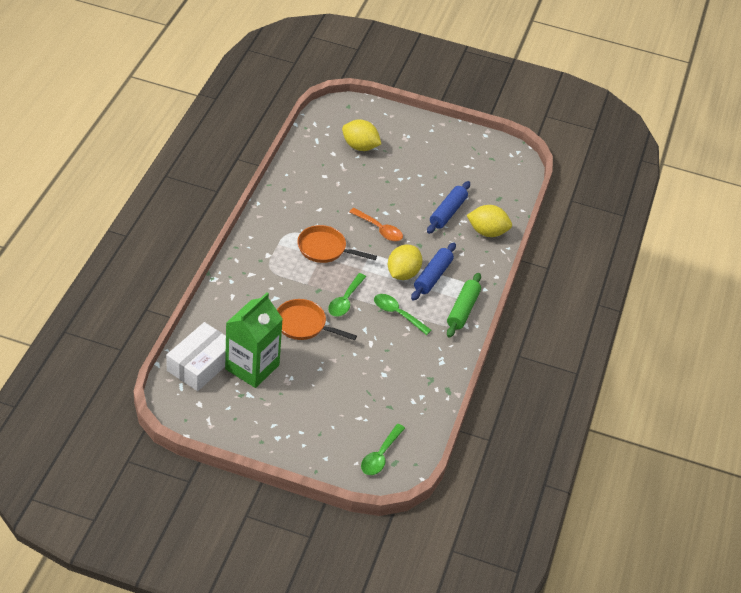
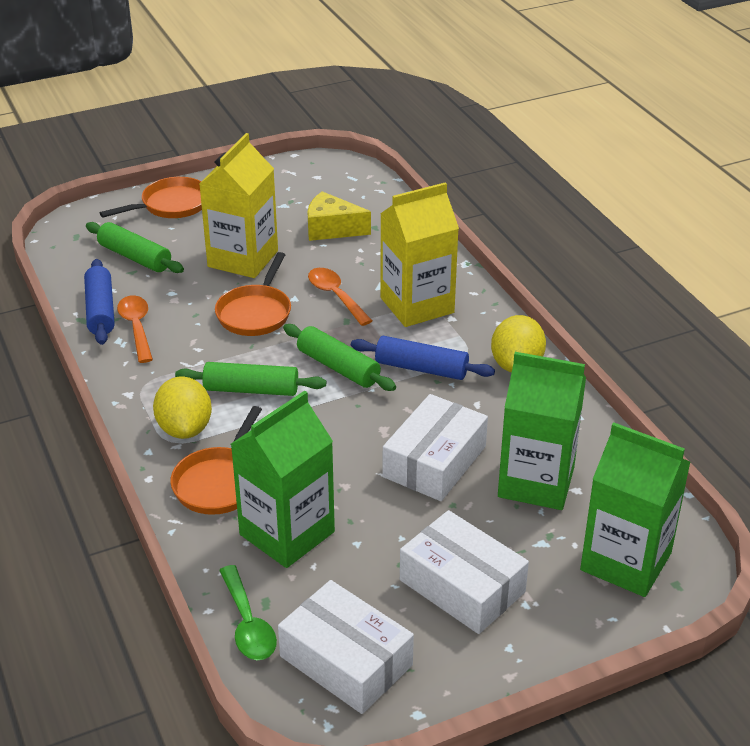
green carton: [225,292,283,388] = 1 -> [231,390,335,568] [498,352,586,510] [580,422,691,597] = 3
green rolling pin: [447,273,481,337] = 1 -> [86,222,184,273] [175,362,326,396] [283,324,396,391] = 3
green spoon: [328,273,366,317] [361,424,405,475] [374,294,432,335] = 3 -> [219,565,277,660] = 1
orange pan: [277,299,357,340] [297,225,377,263] = 2 -> [100,177,202,218] [170,406,262,515] [215,252,291,336] = 3
orange spoon: [349,208,403,241] = 1 -> [117,295,153,363] [308,268,372,326] = 2
white box: [166,322,226,391] = 1 -> [278,580,414,714] [383,394,488,501] [400,510,529,634] = 3
yellow carton: none = 0 -> [200,133,278,278] [380,182,459,327] = 2
yellow cheese: none = 0 -> [308,191,371,241] = 1
yellow lemon: [342,119,381,151] [388,244,422,280] [467,205,512,237] = 3 -> [153,377,212,439] [491,315,546,372] = 2

